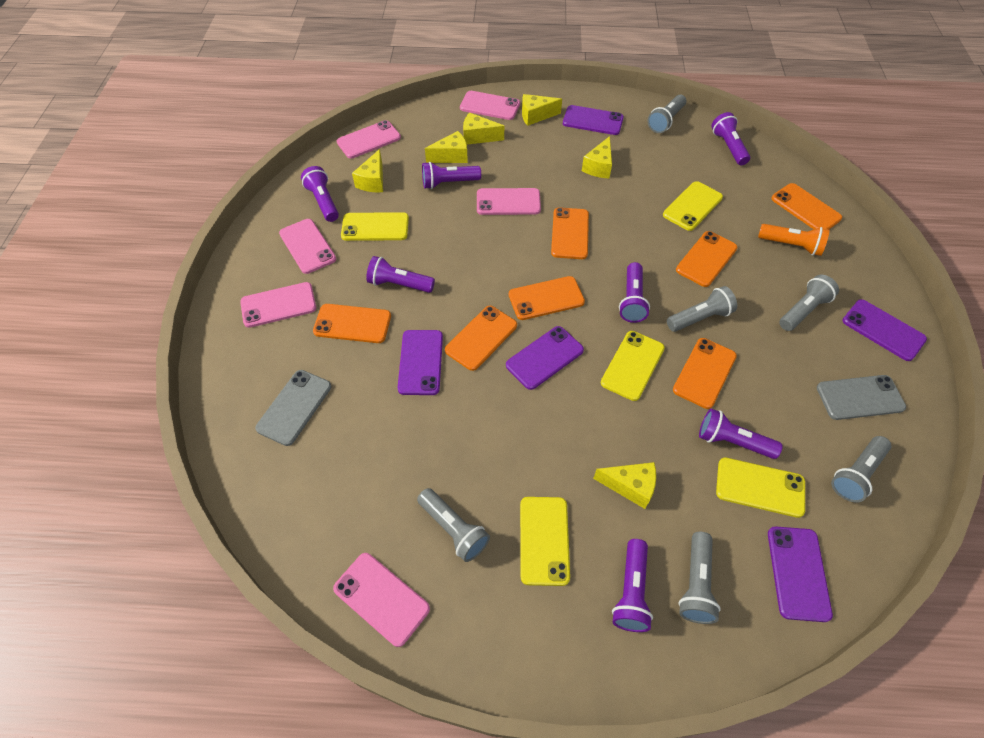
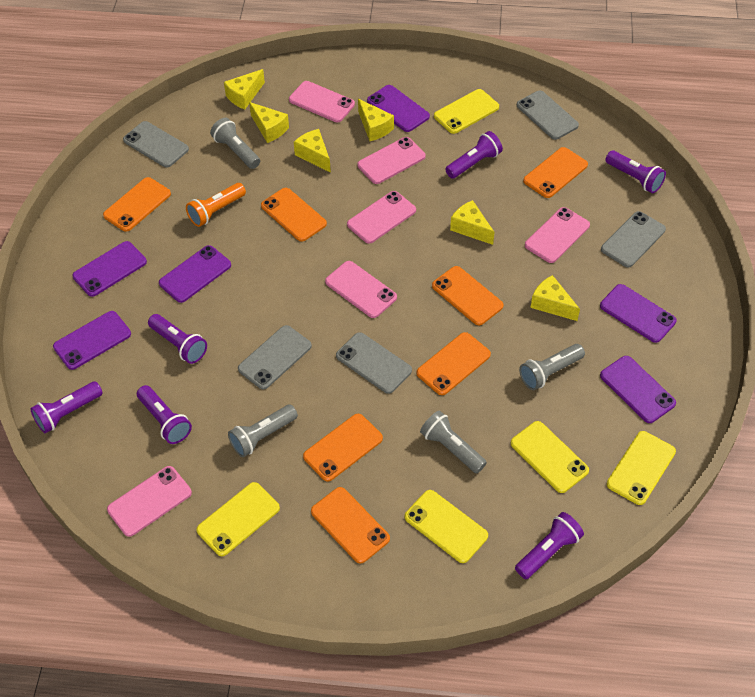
grey flashlight: [417,488,490,562] [647,95,686,133] [667,286,737,332] [678,532,721,624] [779,275,839,331] [831,436,891,503] = 6 -> [210,118,260,169] [228,405,298,457] [420,411,487,473] [519,344,585,390] = 4
grey phone: [255,370,331,446] [817,375,906,420] = 2 -> [123,121,189,168] [238,325,312,389] [336,332,412,394] [517,91,579,140] [601,211,666,267] = 5
purple flashlight: [301,166,339,222] [366,256,435,293] [422,162,481,189] [612,539,653,632] [619,262,650,323] [699,409,783,459] [711,112,750,165] = 7 -> [30,381,103,433] [137,385,192,444] [148,314,207,364] [445,131,503,179] [515,512,584,579] [605,150,666,193] = 6
purple phone: [398,330,443,395] [506,326,584,390] [563,105,624,135] [768,526,833,622] [843,299,927,361] = 5 -> [53,311,131,370] [72,241,147,297] [159,245,231,303] [367,85,430,132] [600,284,677,343] [600,356,676,423] = 6

